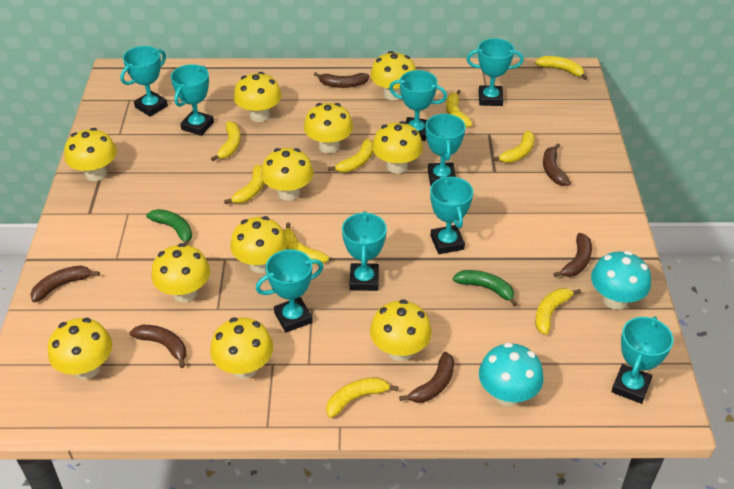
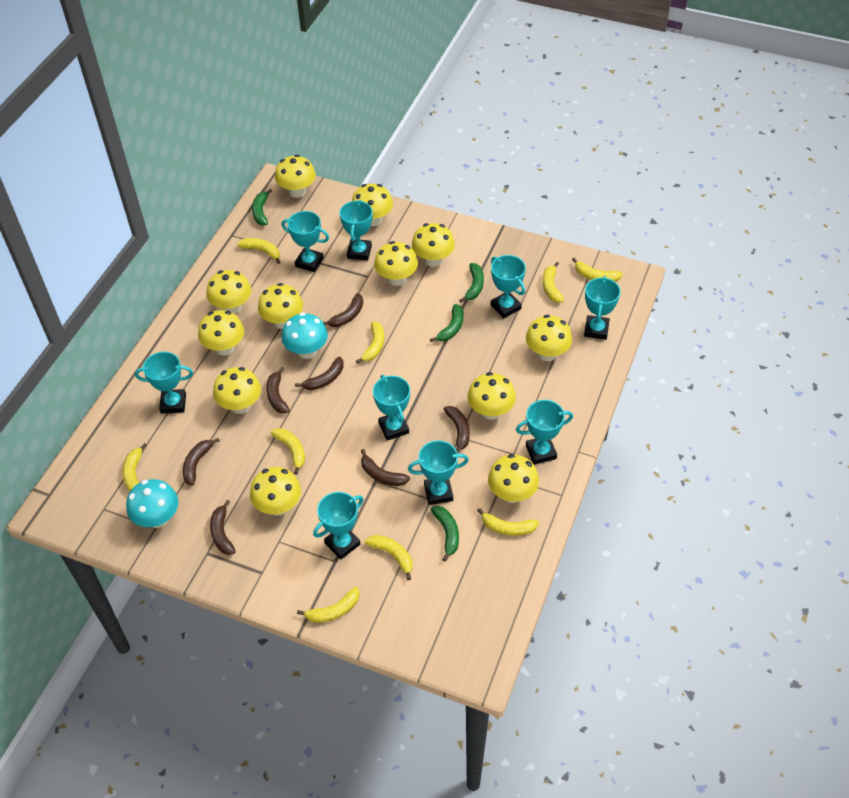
brown banana: [30,266,100,302] [130,325,186,368] [314,72,369,88] [399,352,454,403] [543,143,571,186] [553,233,592,277] = 6 -> [183,438,220,486] [210,500,236,555] [266,367,290,414] [295,357,344,390] [323,293,363,327] [361,449,410,486] [444,406,470,453] = 7
green banana: [146,209,192,245] [453,270,517,307] = 2 -> [252,189,272,225] [430,304,463,342] [431,506,459,561] [459,263,484,303] = 4
yellow mushroom: [48,318,112,380] [64,128,117,181] [151,243,210,303] [210,317,273,379] [230,216,287,273] [234,72,282,122] [261,148,314,201] [304,103,353,153] [370,51,416,100] [370,299,432,361] [372,121,423,174] = 11 -> [198,310,244,356] [206,270,251,314] [213,367,261,414] [250,467,301,516] [258,283,303,329] [275,155,316,198] [352,184,393,226] [374,241,418,286] [412,223,455,267] [468,372,516,420] [488,454,539,503] [526,315,572,361] = 12

